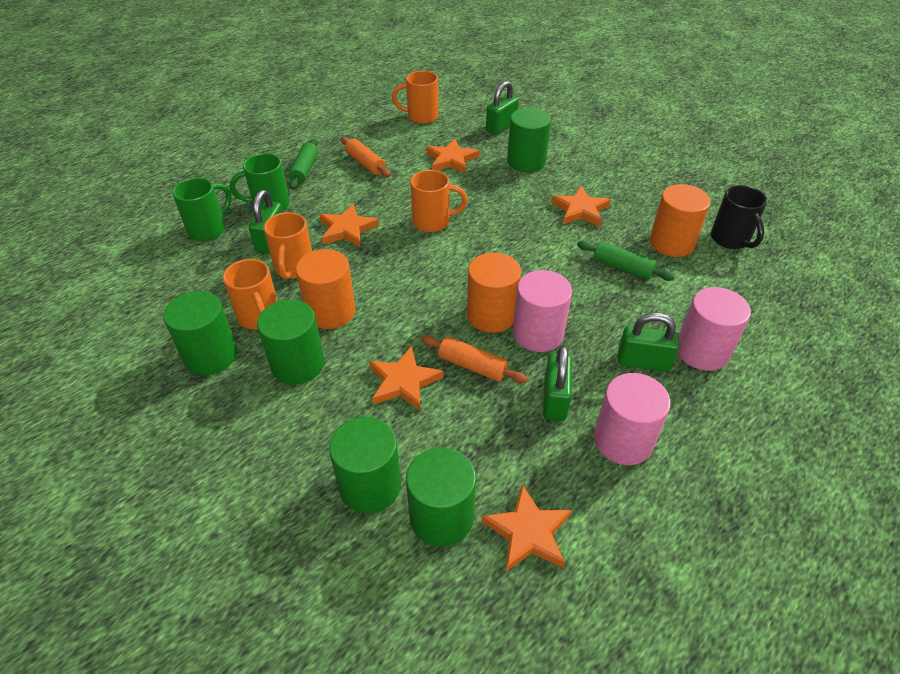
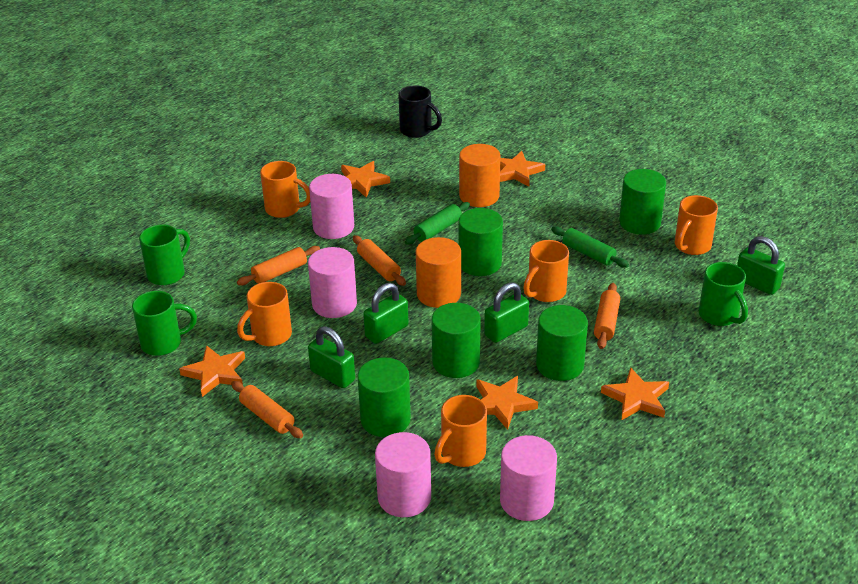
green mug: [172,178,232,241] [230,153,290,210] = 2 -> [132,291,197,356] [139,224,190,285] [699,262,748,326] = 3
orange cylinder: [296,249,356,329] [467,253,521,333] [650,184,711,257] = 3 -> [416,237,461,308] [459,144,501,207] = 2
orange mug: [223,259,278,329] [264,212,312,279] [392,71,439,124] [410,170,468,232] = 4 -> [237,282,292,346] [260,161,310,218] [434,395,487,467] [523,240,569,302] [675,195,718,255] = 5
orange rolling pin: [341,137,391,177] [421,335,528,383] = 2 -> [231,381,303,438] [237,246,320,286] [353,235,406,286] [594,283,620,349] = 4
pink cylinder: [513,270,572,352] [594,373,671,465] [678,287,751,371] = 3 -> [308,247,357,318] [309,174,354,239] [375,432,431,517] [500,435,557,521] = 4

